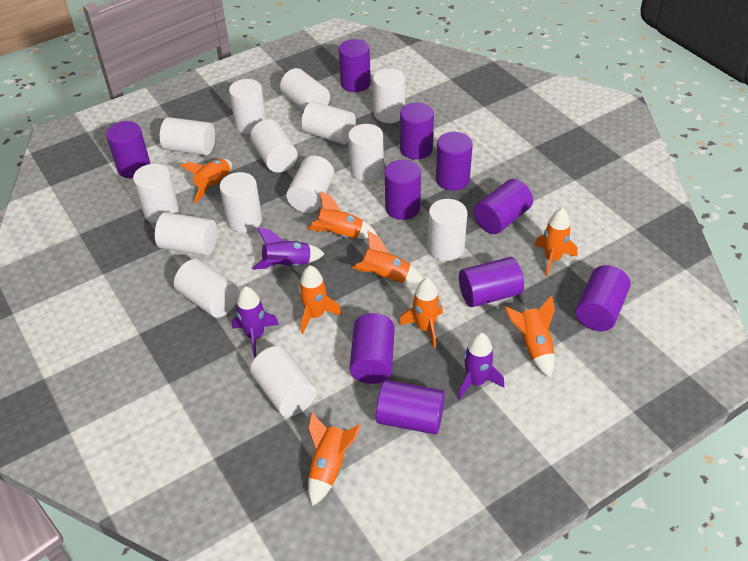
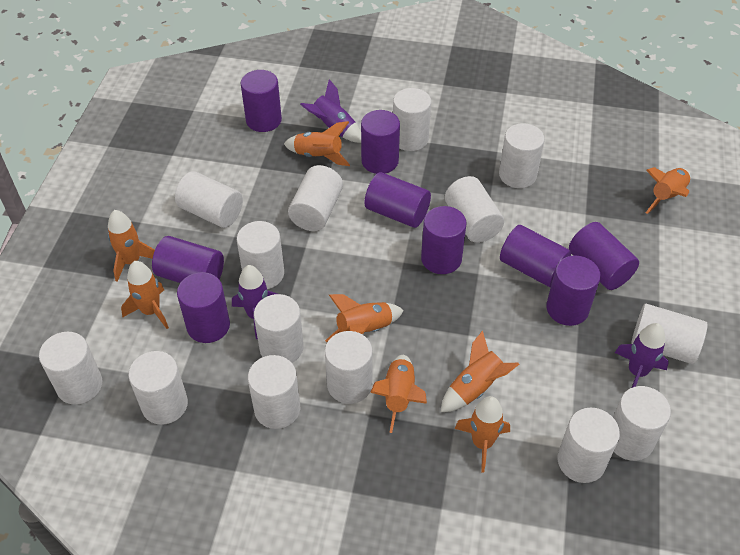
purple cylinder: [106,121,151,178] [339,39,371,92] [350,313,395,384] [376,380,445,435] [385,160,421,220] [400,103,434,160] [436,132,473,191] [459,257,524,307] [474,179,533,234] [575,265,630,331] = 10 -> [152,236,224,283] [177,272,230,343] [241,70,282,132] [361,110,400,174] [365,172,431,228] [421,206,467,274] [500,225,571,287] [546,255,601,326] [569,222,639,290] = 9

